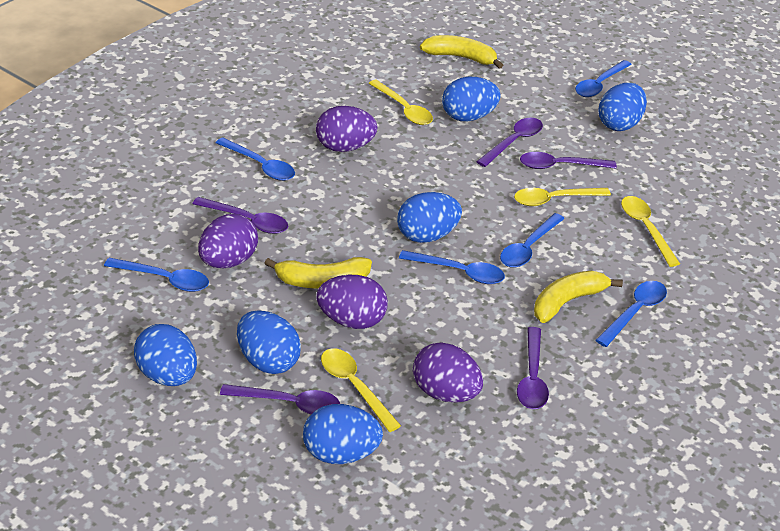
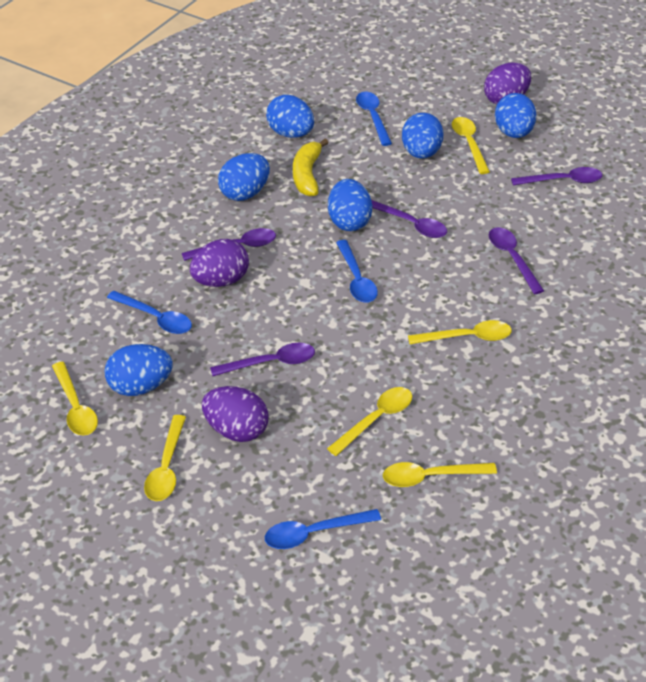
blue spoon: [104,258,209,292] [216,137,295,181] [399,250,505,284] [500,213,565,268] [575,60,632,97] [596,281,667,347] = 6 -> [107,291,192,334] [265,509,381,549] [336,240,378,303] [356,92,392,146] = 4
purple egg: [198,214,258,268] [316,106,378,152] [317,275,388,329] [413,342,483,403] = 4 -> [190,239,249,287] [202,386,268,442] [484,62,531,105] = 3
yellow banana: [264,257,372,289] [420,35,503,69] [534,271,623,323] = 3 -> [293,139,329,196] = 1
yellow spoon: [321,348,401,432] [368,79,433,125] [514,188,611,206] [621,196,680,267] = 4 -> [52,362,98,436] [144,415,186,501] [327,387,412,456] [383,462,497,487] [408,320,512,344] [452,117,490,174] = 6

